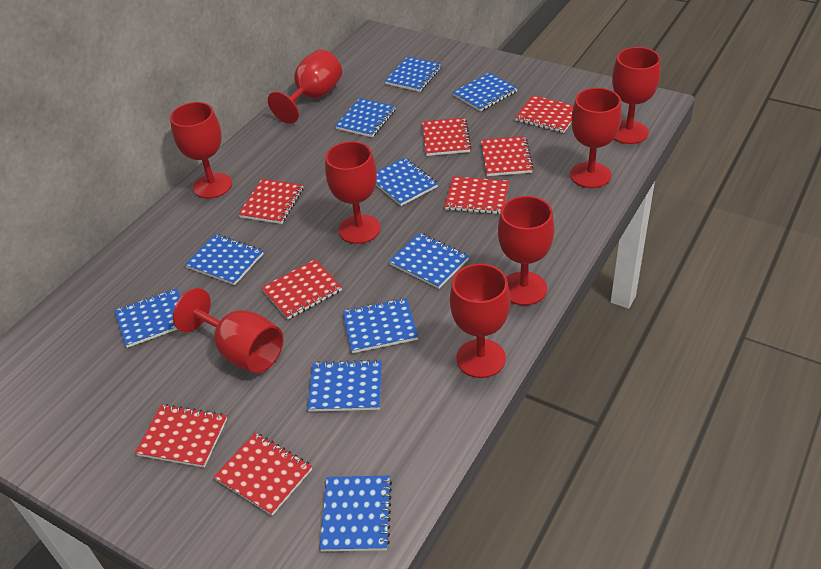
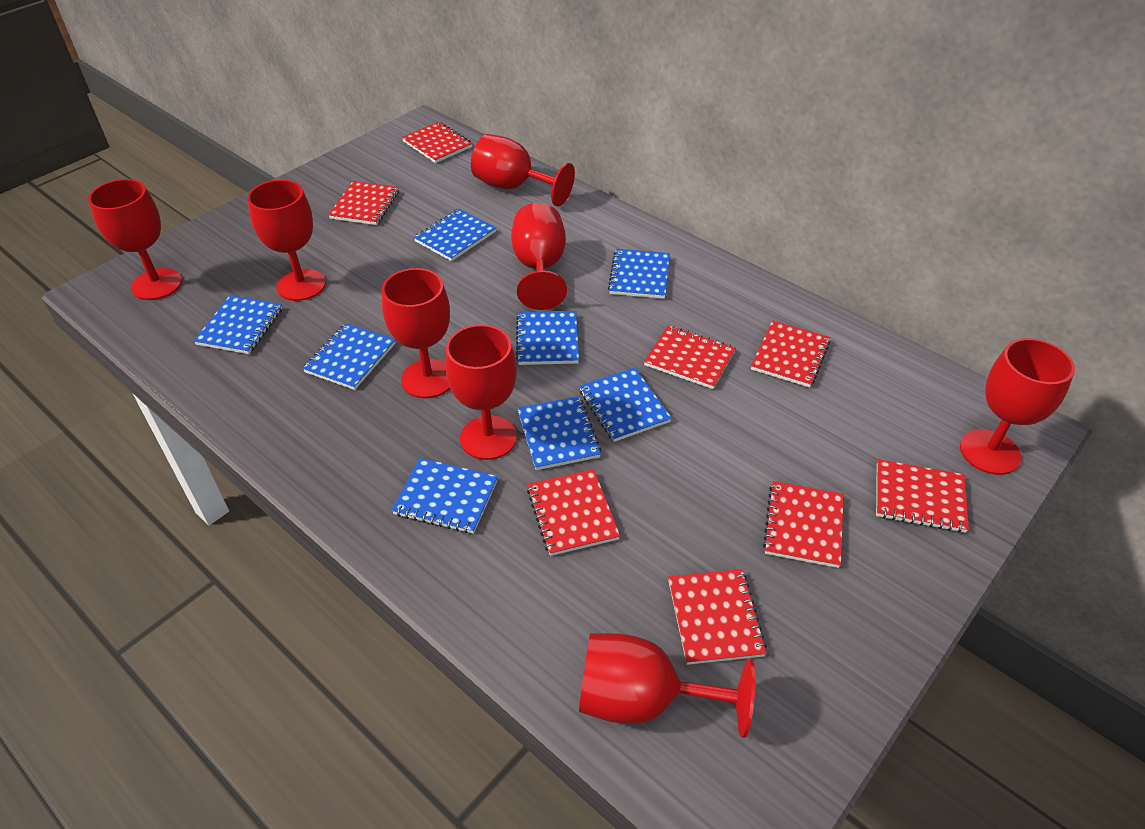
blue notebook: [115,288,181,348] [185,234,264,285] [307,360,382,412] [319,476,392,551] [335,98,396,137] [343,298,418,353] [376,157,438,206] [385,56,442,92] [389,233,469,289] [453,72,518,112] = 10 -> [194,295,282,354] [302,323,396,390] [392,458,498,534] [414,209,496,261] [516,311,579,365] [517,396,601,470] [579,368,672,442] [608,249,670,299] = 8

